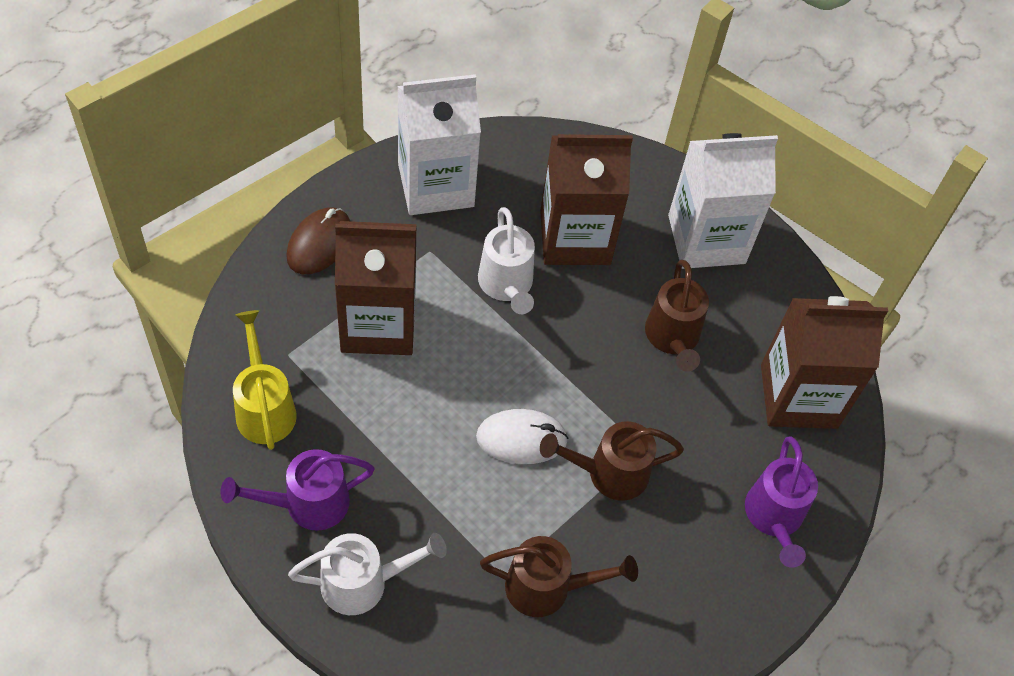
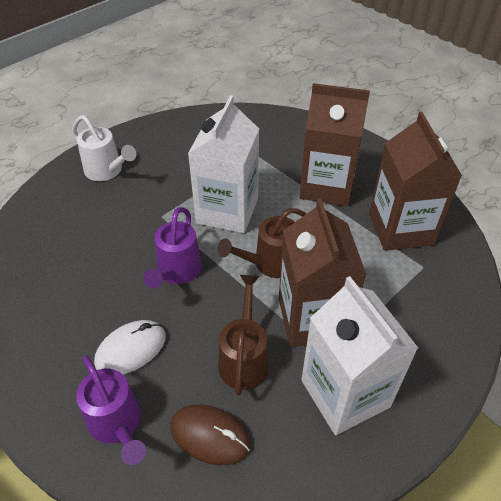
brown watering can: [480,536,638,617] [540,421,684,501] [645,260,709,372] = 3 -> [218,208,307,278] [218,275,269,396] = 2
white watering can: [288,533,447,615] [478,207,535,314] = 2 -> [72,115,137,181] = 1
yellow watering can: [233,310,297,450] = 1 -> none = 0

